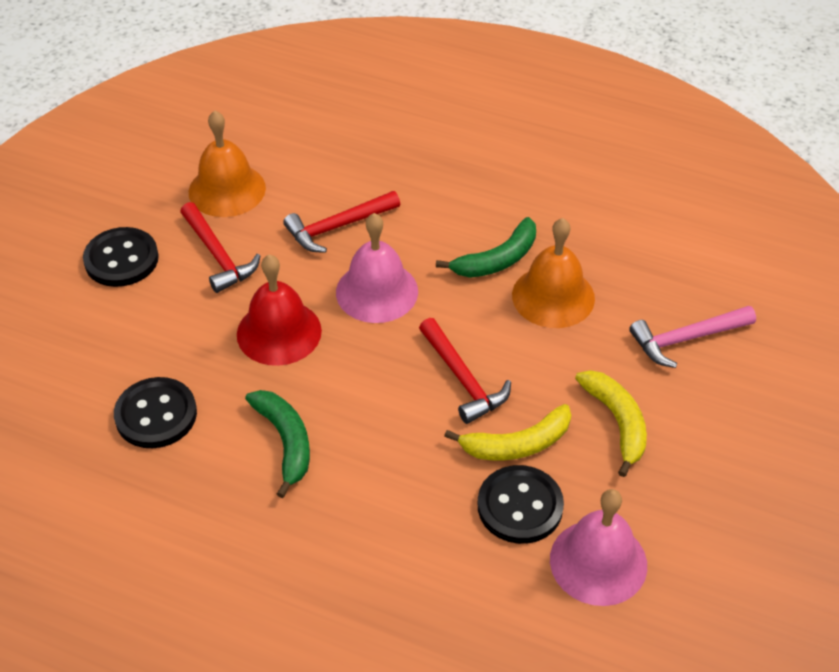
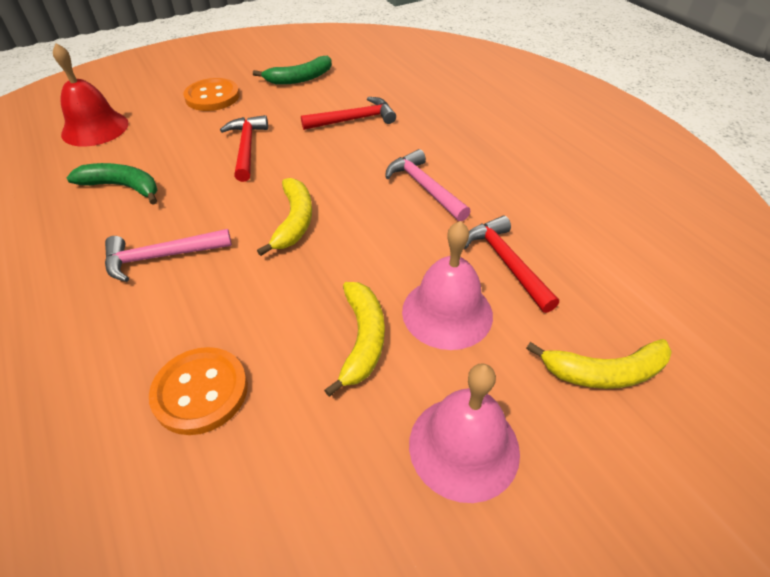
black button: [83,227,159,287] [114,377,197,448] [478,465,564,544] = 3 -> none = 0
orange bell: [189,111,266,217] [512,218,595,328] = 2 -> none = 0
orange button: none = 0 -> [149,347,248,435] [183,78,240,111] = 2
pink hammer: [629,306,756,368] = 1 -> [105,229,232,282] [385,149,471,221] = 2
yellow banana: [444,404,571,461] [575,370,647,477] = 2 -> [257,178,312,256] [324,282,385,397] [526,339,672,389] = 3

